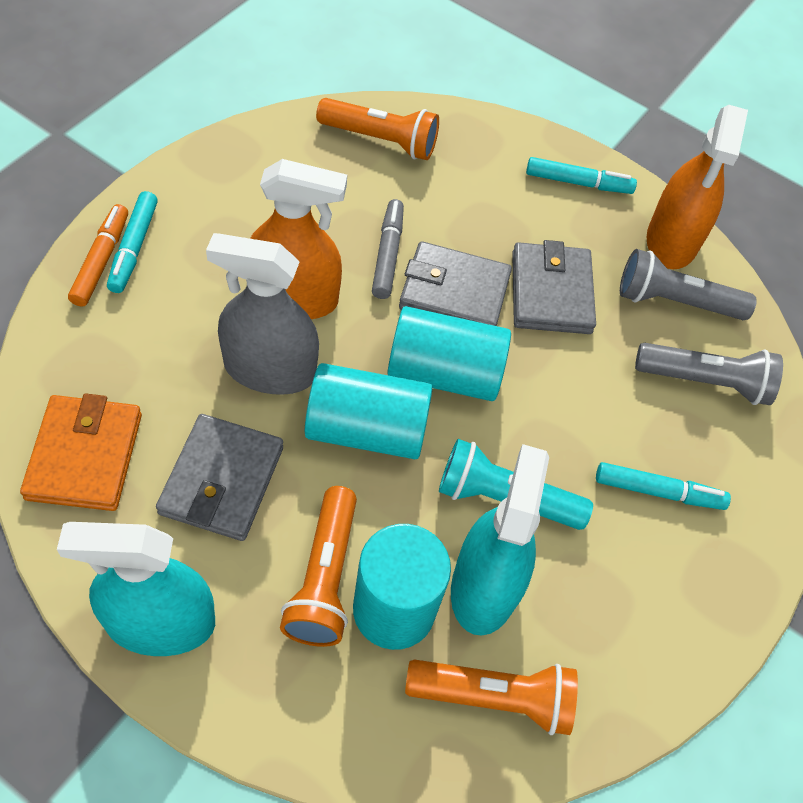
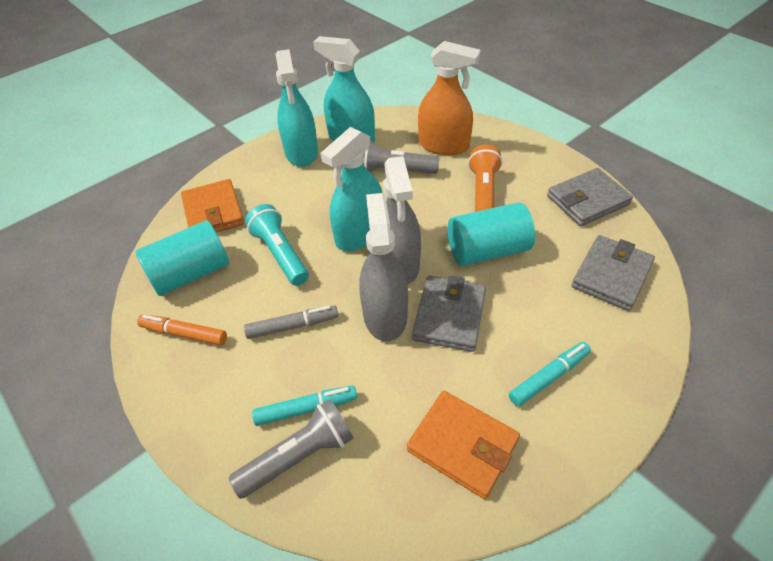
grey spray bottle: [206,233,319,395] = 1 -> [360,193,408,341] [383,156,421,284] = 2
orange flashlight: [280,486,357,647] [316,98,439,160] [405,659,578,735] = 3 -> [468,145,503,212] = 1
orange spray bottle: [250,159,347,319] [647,105,748,269] = 2 -> [418,41,480,155] = 1
orange wallet: [20,393,142,511] = 1 -> [181,179,244,233] [407,391,520,499] = 2
turquoise cylinder: [305,363,433,459] [353,524,451,650] [387,306,511,401] = 3 -> [135,221,229,296] [447,202,535,266] = 2
turquoise marker: [107,191,158,293] [526,157,637,194] [596,462,731,510] = 3 -> [252,385,357,426] [509,342,591,407] = 2
turquoise spray bottle: [57,522,215,656] [451,444,549,635] = 2 -> [276,49,318,167] [313,36,375,143] [321,127,382,251] = 3

